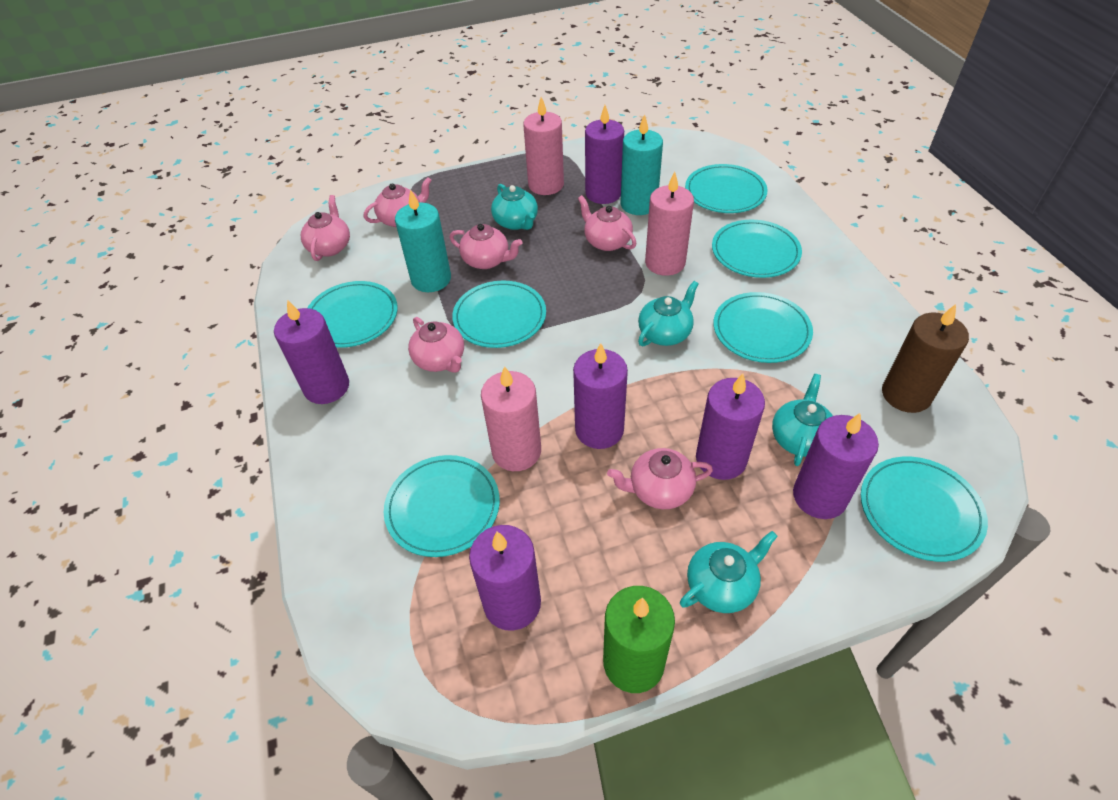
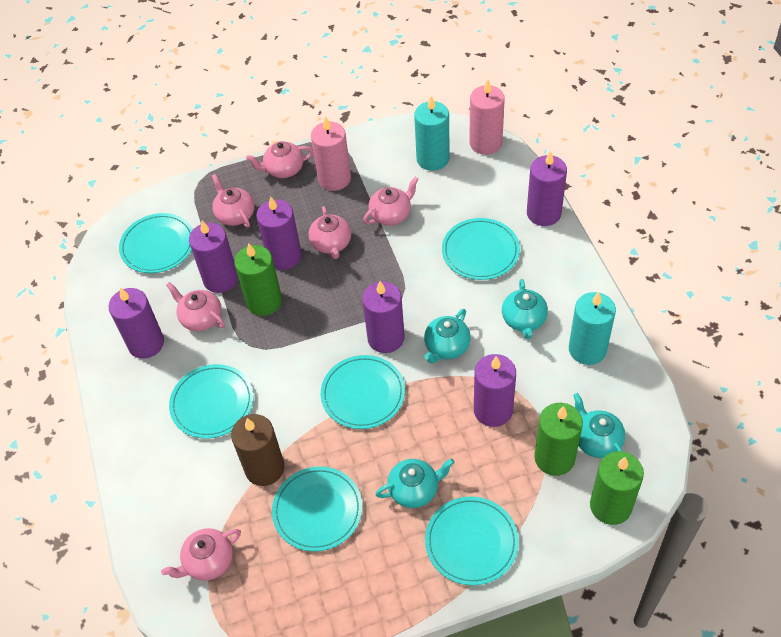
green candle: [603,586,675,693] = 1 -> [234,243,282,316] [534,403,583,476] [590,451,644,525] = 3
pink candle: [481,366,541,471] [523,97,564,195] [645,172,694,276] = 3 -> [311,116,351,191] [469,80,505,155] = 2
turquoise plate: [308,281,398,348] [384,455,500,557] [452,281,546,348] [685,164,768,213] [712,220,802,278] [713,292,813,363] [861,457,988,562] = 7 -> [119,213,193,273] [169,364,253,439] [272,466,362,552] [321,355,405,429] [425,496,519,585] [442,218,520,280] = 6

